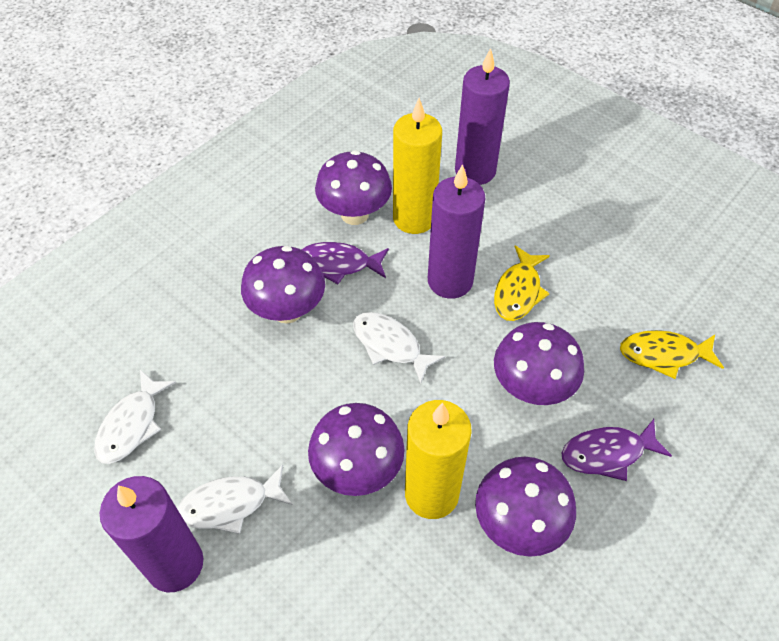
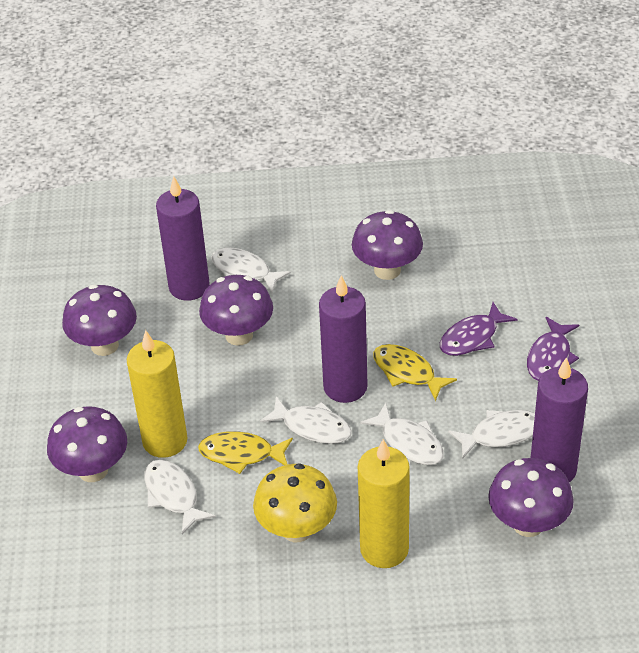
white fish: [94,370,176,464] [177,465,293,534] [353,312,445,384] = 3 -> [144,460,215,534] [211,248,291,293] [260,396,352,444] [360,403,444,465] [448,410,535,458] = 5
yellow mushroom: none = 0 -> [253,463,337,542] = 1

